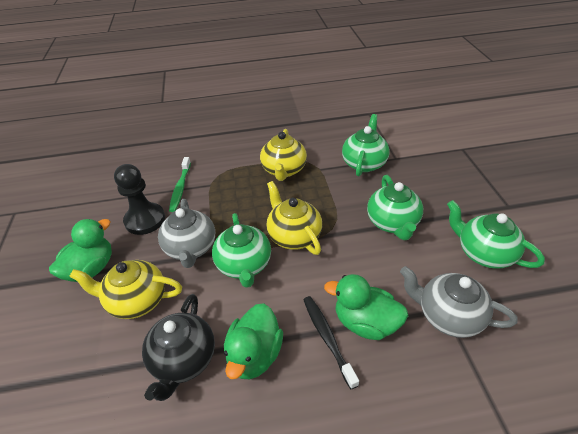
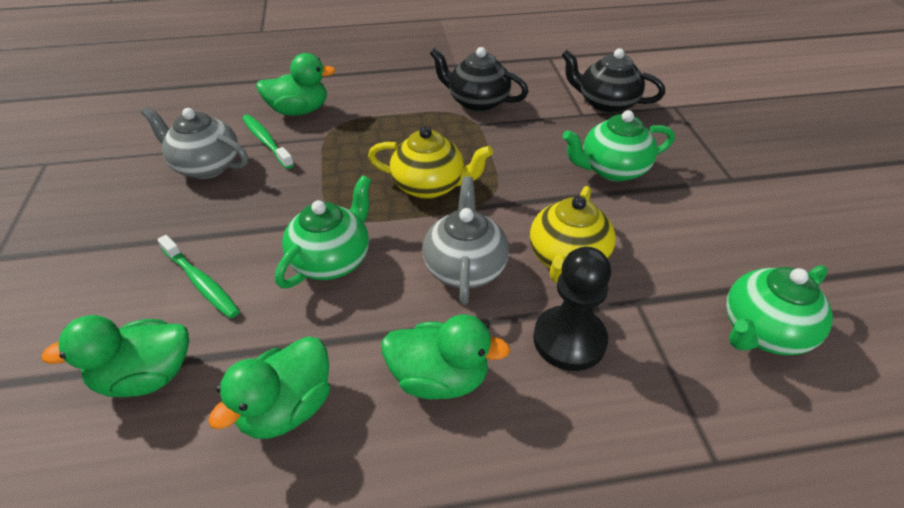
black teapot: [142,294,215,401] = 1 -> [430,47,528,112] [562,48,665,113] = 2
black toothbrush: [303,296,359,389] = 1 -> none = 0
green duck: [49,219,112,282] [224,303,283,379] [324,274,408,340] = 3 -> [41,315,189,397] [208,336,330,439] [256,53,336,116] [381,315,510,400] = 4
green teapot: [212,213,271,288] [342,114,390,176] [367,175,423,240] [447,200,545,269] = 4 -> [275,175,371,288] [563,110,675,182] [726,265,833,355] = 3
green toothbrush: [169,157,191,212] = 1 -> [157,235,240,318] [242,114,294,169] = 2
yellow teapot: [69,260,182,319] [260,129,307,181] [267,181,322,255] = 3 -> [368,126,493,199] [530,186,616,283] = 2

